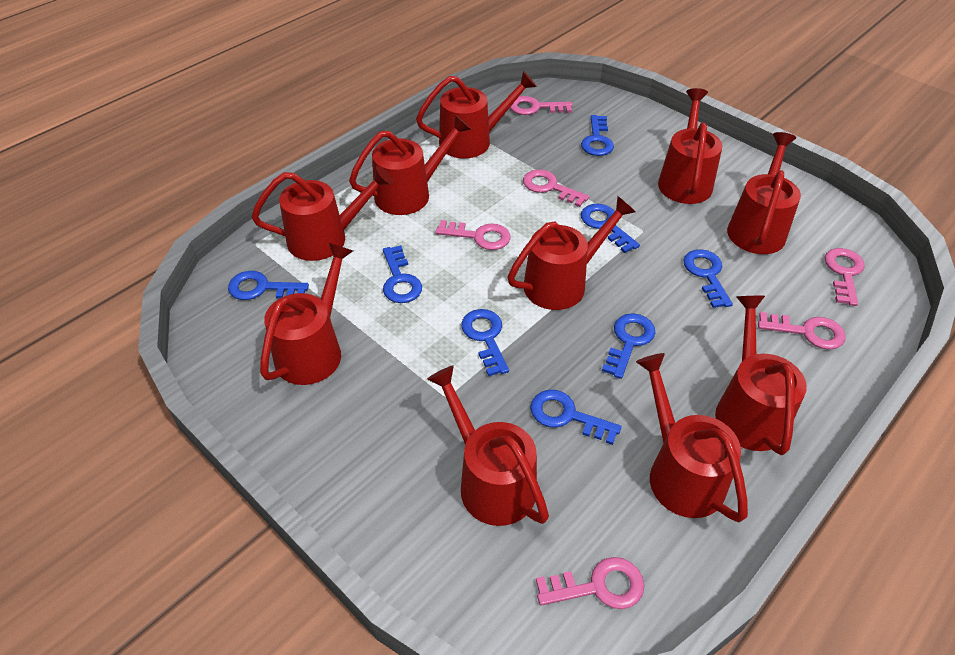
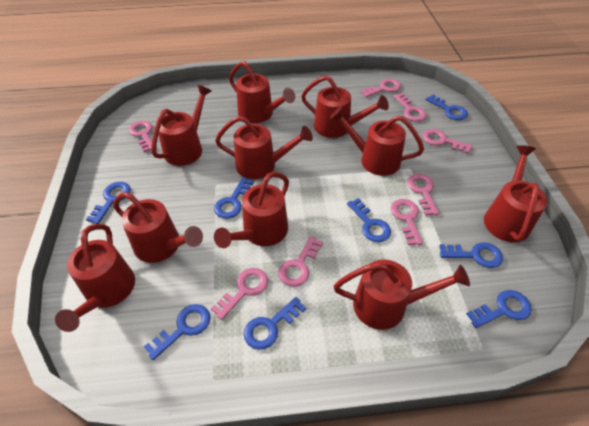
pink key: [436,220,511,250] [510,96,573,115] [523,169,589,207] [536,557,644,609] [758,312,846,350] [825,248,865,306] = 6 -> [129,121,152,152] [211,268,268,320] [278,236,323,287] [360,79,401,97] [391,199,423,245] [393,93,427,122] [407,174,439,216] [423,129,473,154] = 8

